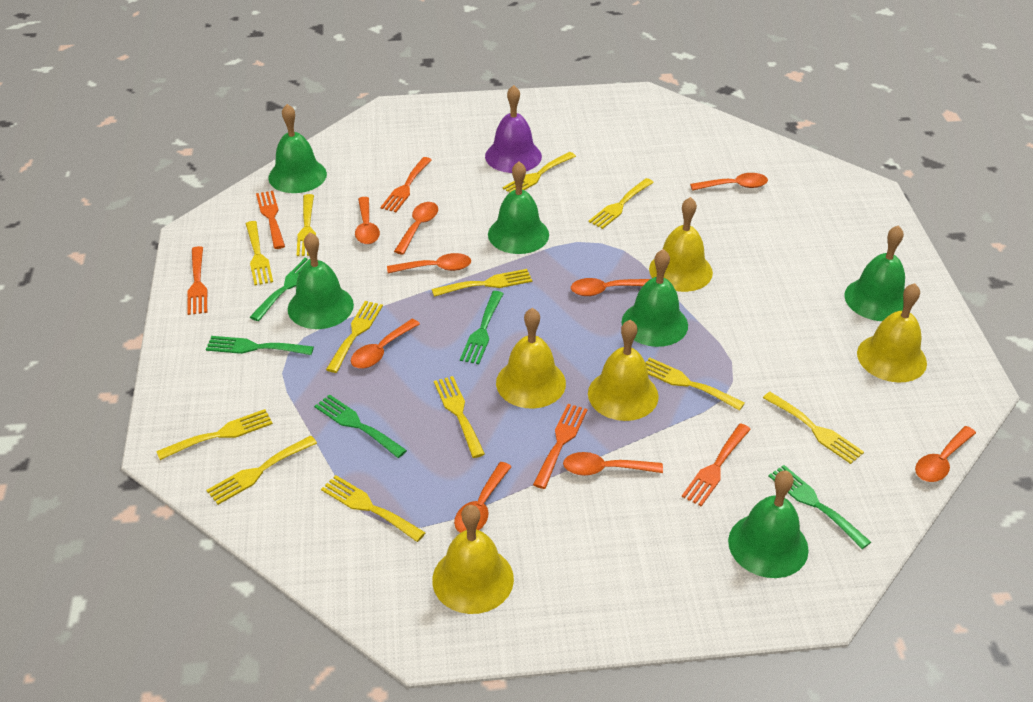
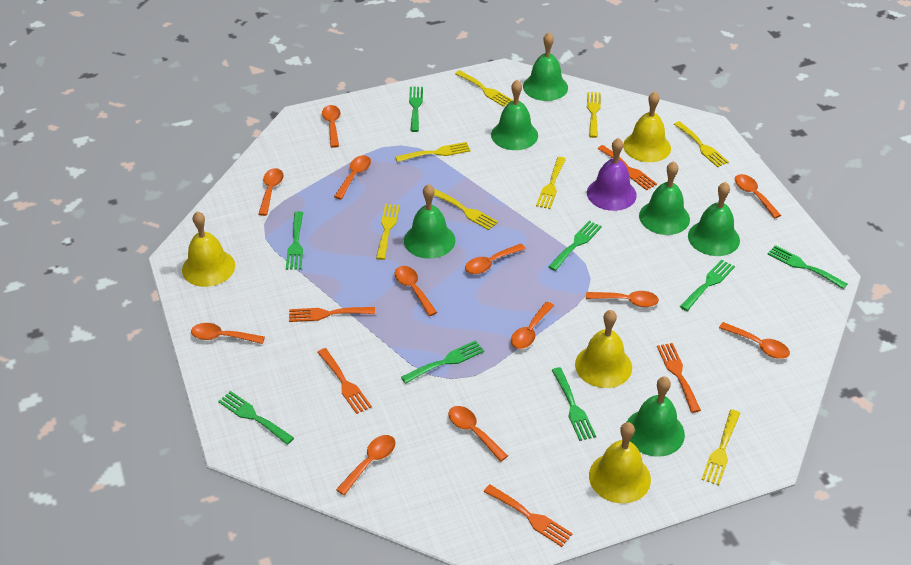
green fork: [206,336,314,355] [250,258,310,321] [314,394,407,458] [460,291,504,364] [768,465,871,549] = 5 -> [218,391,294,445] [286,211,303,270] [401,340,484,384] [409,87,423,132] [548,221,602,271] [552,367,596,441] [680,260,735,311] [768,245,847,289] = 8
orange spoon: [351,319,420,369] [355,197,380,244] [387,253,471,273] [394,202,438,255] [454,462,512,533] [563,452,663,476] [571,278,650,296] [690,173,768,191] [915,426,976,482] = 9 -> [191,323,265,344] [259,168,284,216] [322,105,341,148] [334,155,371,199] [336,435,395,495] [394,266,437,316] [448,406,508,462] [465,244,526,274] [511,302,554,349] [586,291,659,307] [719,322,790,359] [735,174,781,219] = 12
yellow bell: [432,505,514,614] [496,308,566,408] [588,320,659,421] [649,197,713,292] [857,283,927,383] = 5 -> [182,211,235,287] [575,310,632,388] [589,422,651,504] [623,92,671,162] = 4
yellow fork: [156,409,273,460] [207,435,317,505] [246,221,273,285] [297,194,316,256] [321,475,426,542] [326,301,383,373] [432,269,532,297] [434,376,485,458] [503,152,576,193] [588,178,654,229] [645,358,745,411] [763,392,864,464] = 12 -> [376,204,400,260] [395,142,470,162] [434,189,498,230] [455,70,513,107] [536,157,566,209] [587,92,601,138] [674,121,729,167] [701,409,740,486] = 8

